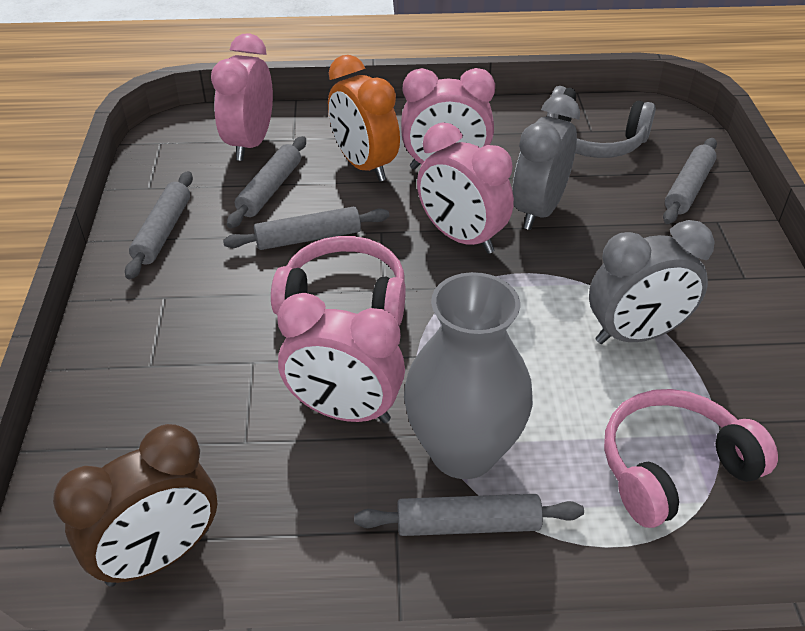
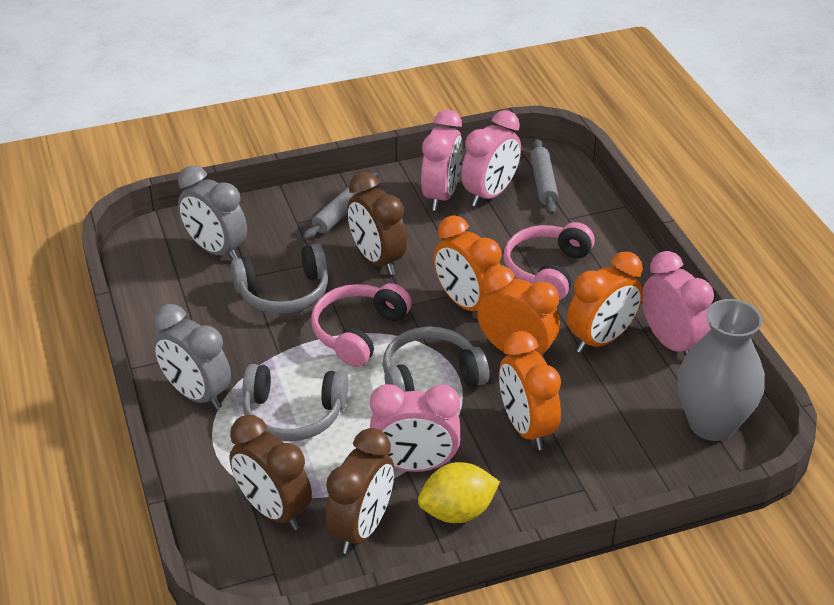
brown clock: [53,424,217,587] = 1 -> [230,415,312,530] [325,428,394,554] [347,172,407,275] = 3
grey headphones: [547,86,656,158] = 1 -> [231,244,328,314] [242,364,348,441] [383,326,489,392] = 3
grey rolling pin: [125,171,193,279] [223,206,389,250] [227,136,306,228] [354,494,584,536] [663,138,717,224] = 5 -> [303,172,379,240] [530,139,558,215] = 2
orange clock: [328,55,400,182] = 1 -> [434,215,502,311] [477,265,560,361] [499,331,561,450] [567,252,643,353] = 4
yellow lemon: none = 0 -> [418,462,500,523] = 1

